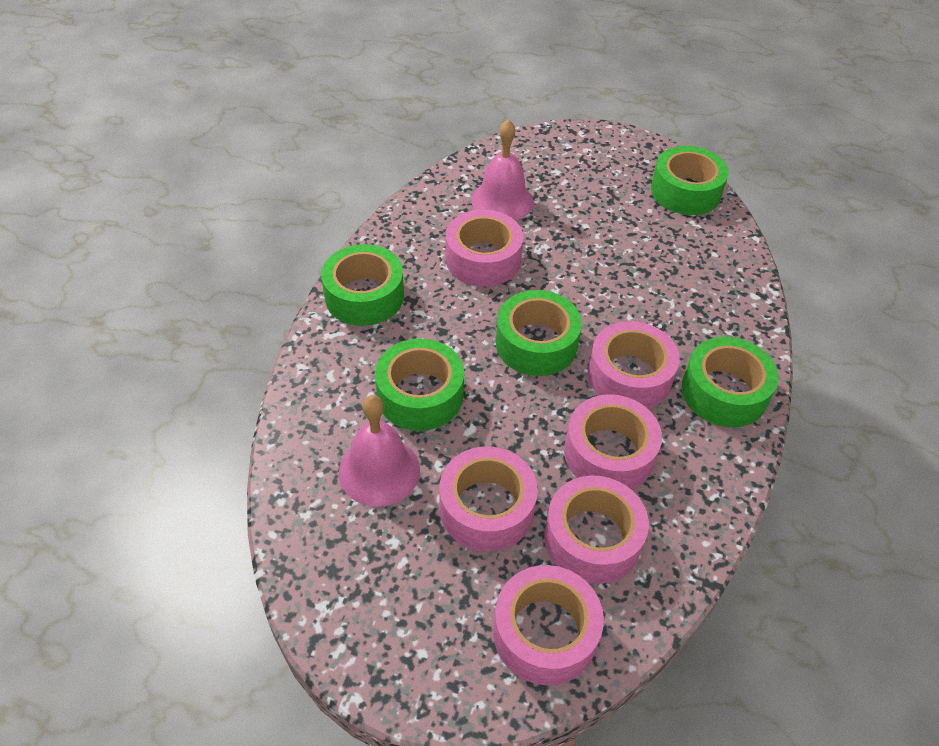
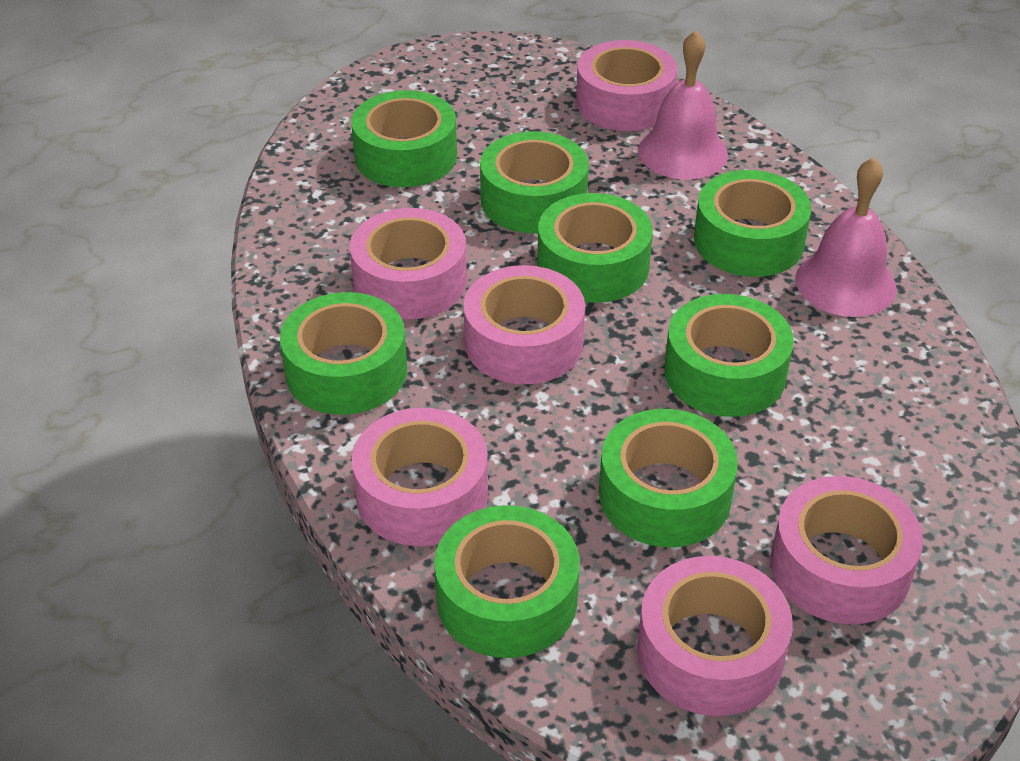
green tape: [321,244,404,326] [375,339,464,431] [496,290,582,376] [651,146,729,215] [681,337,778,427] = 5 -> [280,292,407,415] [351,90,457,187] [434,505,580,658] [480,131,589,233] [537,193,653,303] [599,409,738,547] [664,294,794,417] [694,170,811,277] = 8

